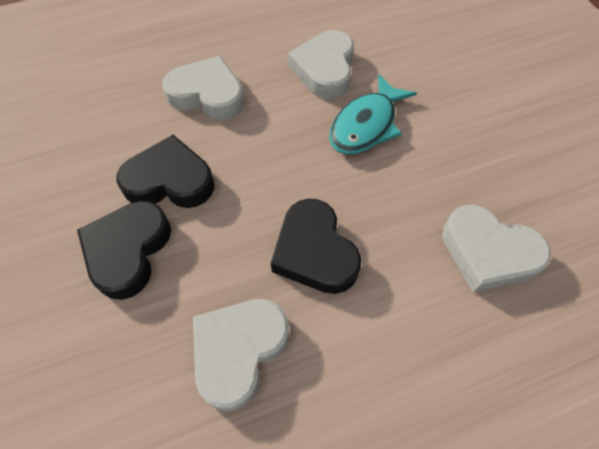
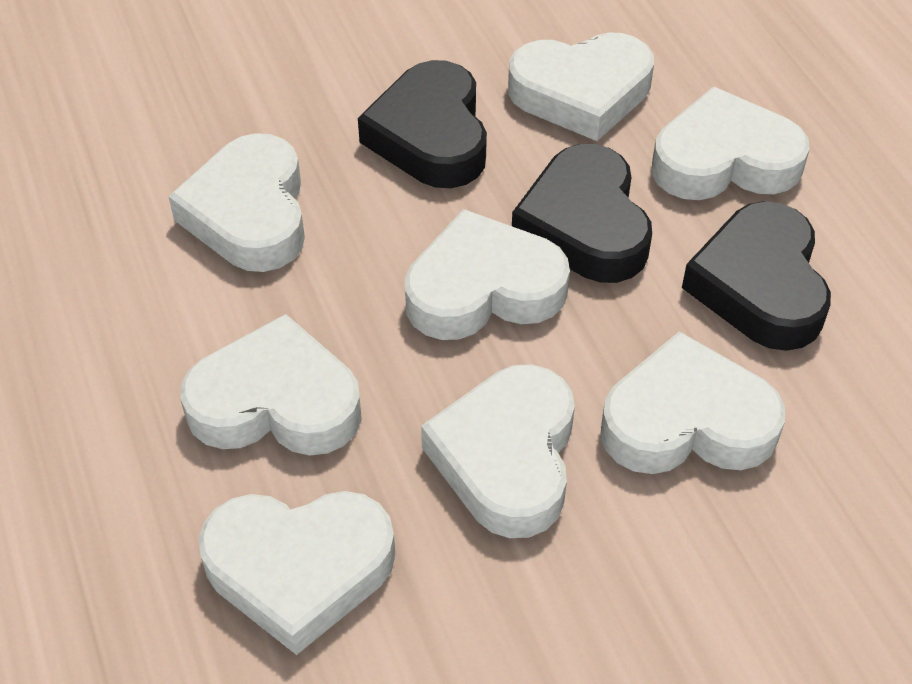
turquoise fish: [329,74,417,154] = 1 -> none = 0
white heart: [162,56,244,120] [193,299,289,411] [288,30,354,99] [442,205,551,292] = 4 -> [168,133,305,272] [180,314,362,456] [198,491,395,655] [405,209,570,340] [421,364,575,538] [508,32,654,141] [600,331,785,474] [652,87,810,200] = 8

